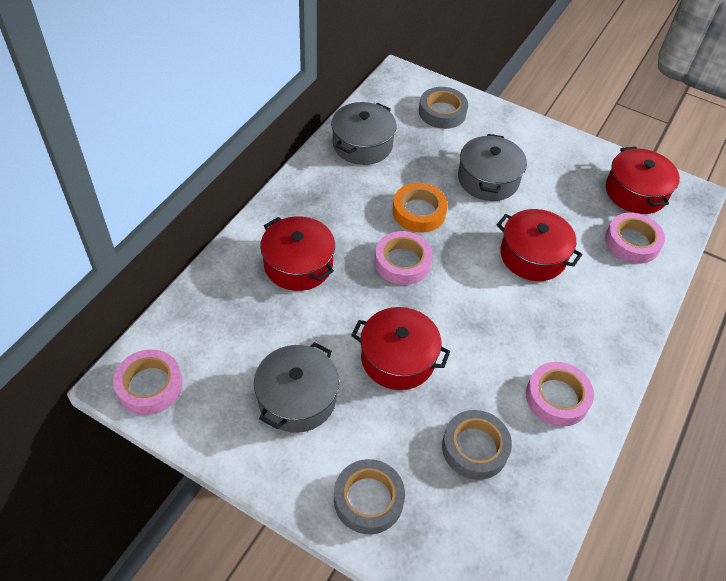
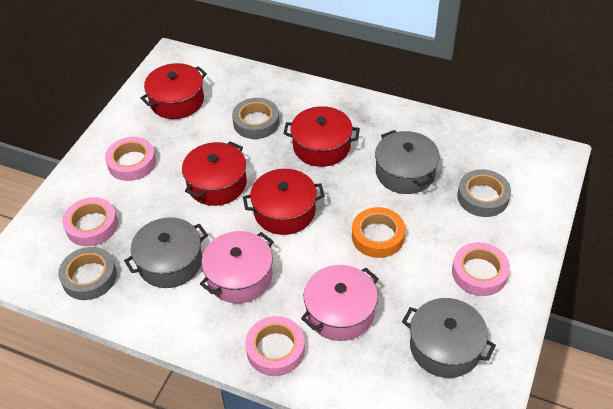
pink pot: none = 0 -> [200,231,274,303] [301,265,379,341] = 2

